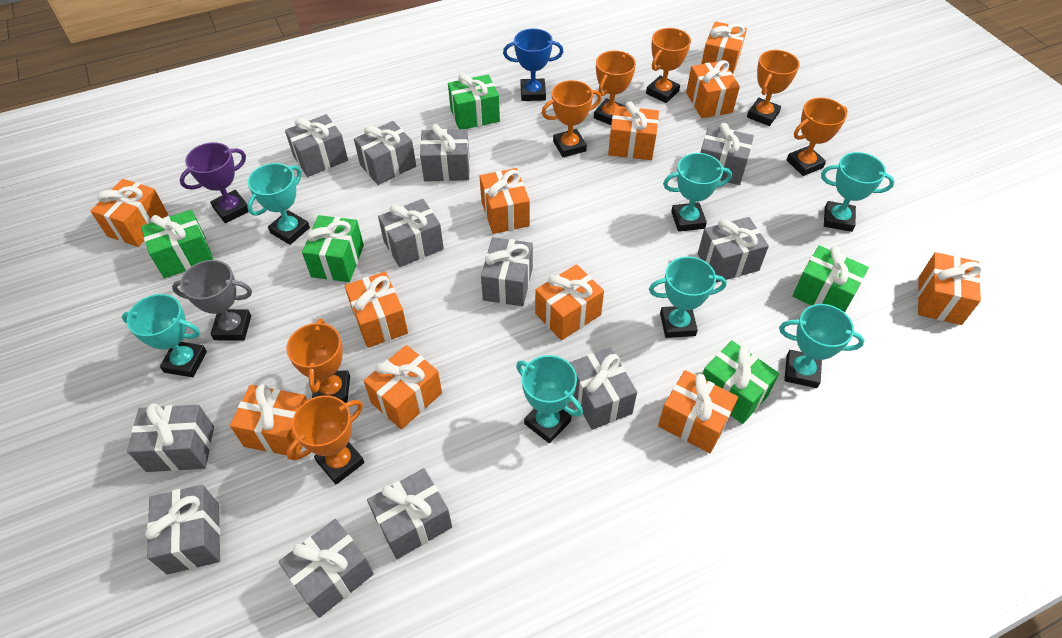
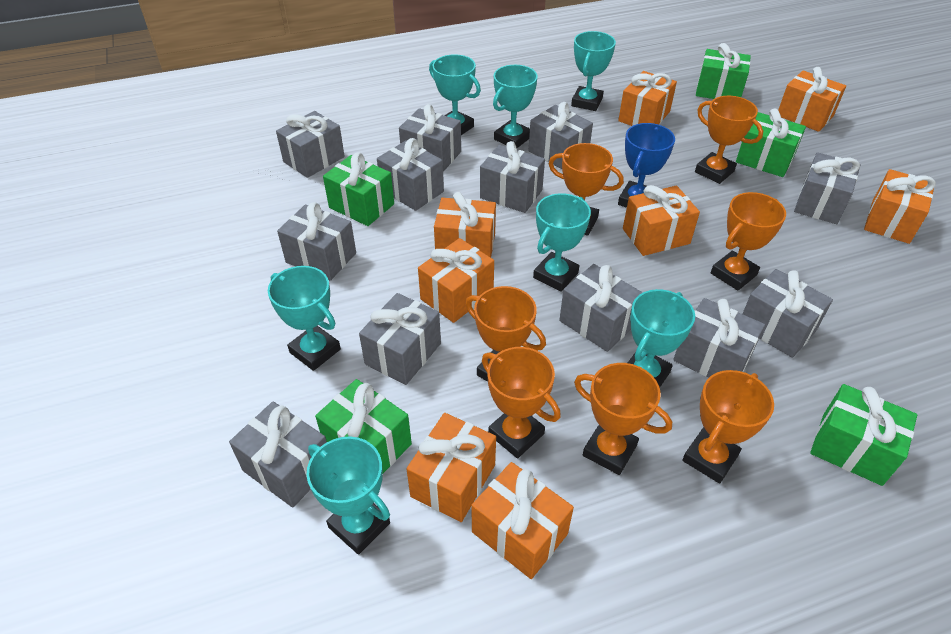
grey trophy: [172,260,252,341] = 1 -> none = 0
orange gift: [90,179,168,247] [230,384,307,455] [345,271,408,348] [364,345,442,429] [480,168,530,234] [535,264,604,340] [608,101,659,160] [658,370,738,453] [686,60,740,118] [701,21,747,74] [918,252,982,325] = 11 -> [406,413,496,522] [418,238,494,323] [434,192,496,258] [472,462,574,579] [618,71,677,126] [623,185,700,256] [778,67,846,132] [864,169,936,244] = 8
purple trophy: [179,142,248,223] = 1 -> none = 0

